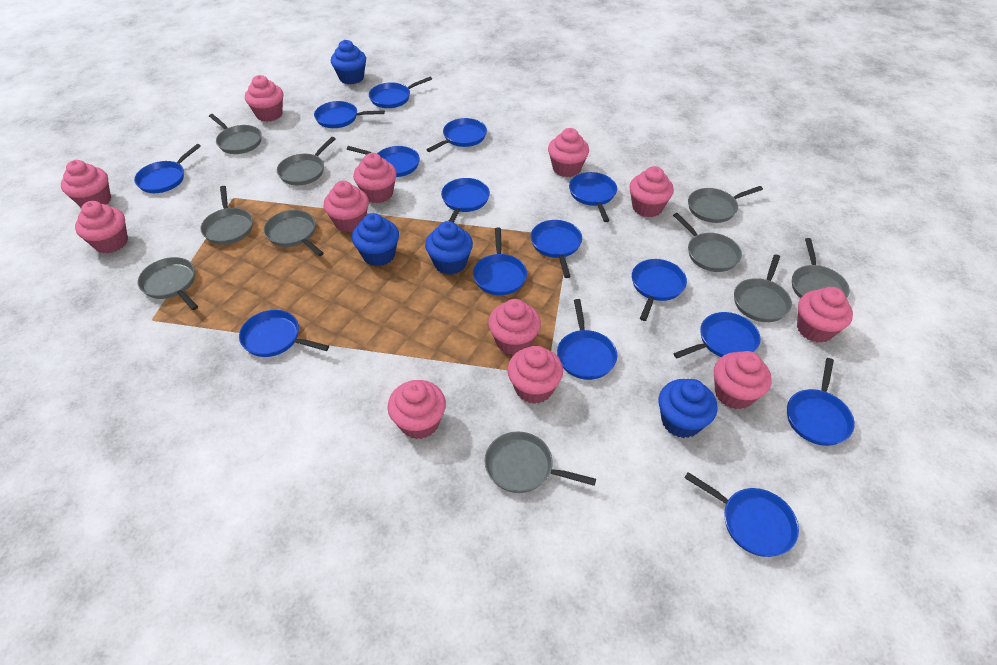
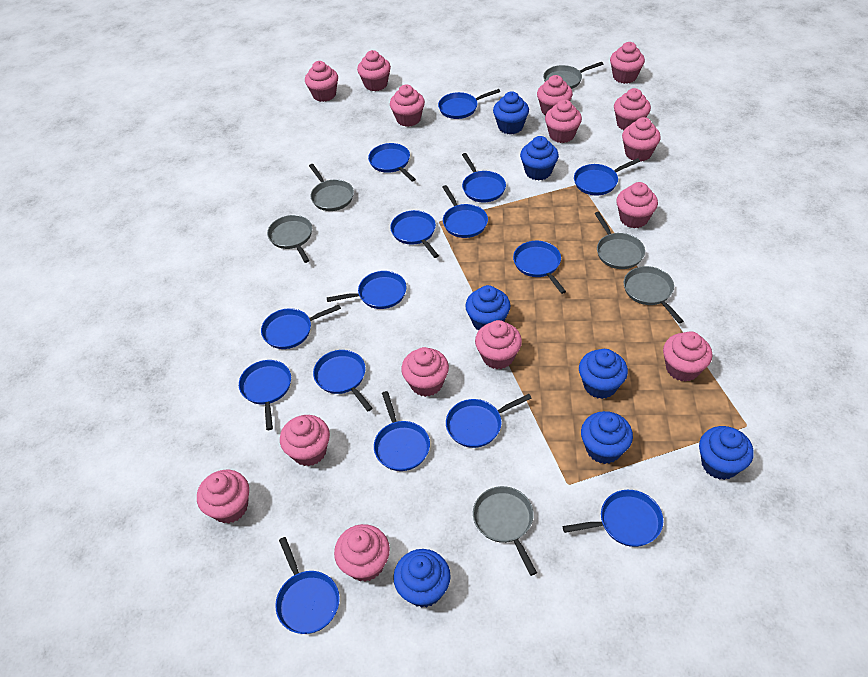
blue cupcake: [331,40,366,85] [352,213,399,266] [425,221,473,275] [659,379,718,438] = 4 -> [393,549,451,608] [465,285,510,330] [493,91,529,135] [520,136,559,180] [579,349,628,399] [581,411,633,464] [699,426,754,480] = 7
grey pan: [138,257,198,310] [200,186,253,245] [209,114,262,154] [264,210,324,256] [277,137,336,185] [485,431,596,493] [673,213,742,272] [688,186,763,223] [734,254,792,322] [792,238,850,298] = 10 -> [267,215,312,263] [309,164,354,211] [473,486,537,576] [543,62,603,89] [594,212,645,269] [624,266,683,324] = 6
pink cupcake: [61,160,111,207] [75,201,128,253] [245,75,283,122] [324,181,369,233] [353,153,397,203] [387,380,446,439] [488,299,541,355] [507,346,563,404] [548,128,589,177] [629,166,674,217] [714,351,772,409] [797,287,853,343] = 12 -> [197,470,249,524] [280,415,330,466] [305,61,338,102] [334,524,390,582] [357,50,391,91] [390,85,425,127] [401,347,449,397] [475,320,522,369] [537,75,573,115] [545,99,582,143] [610,42,645,84] [614,88,651,131] [616,182,658,228] [622,117,661,162] [663,331,712,382] = 15

